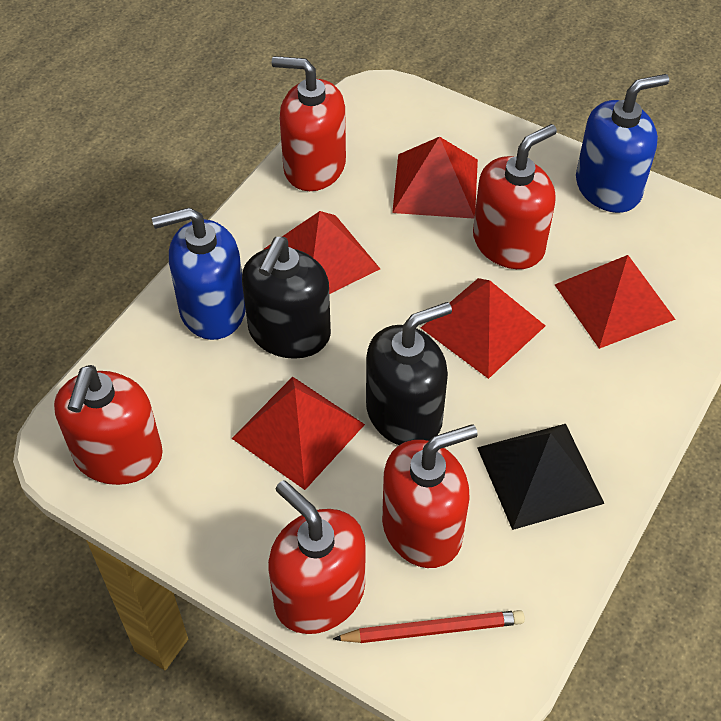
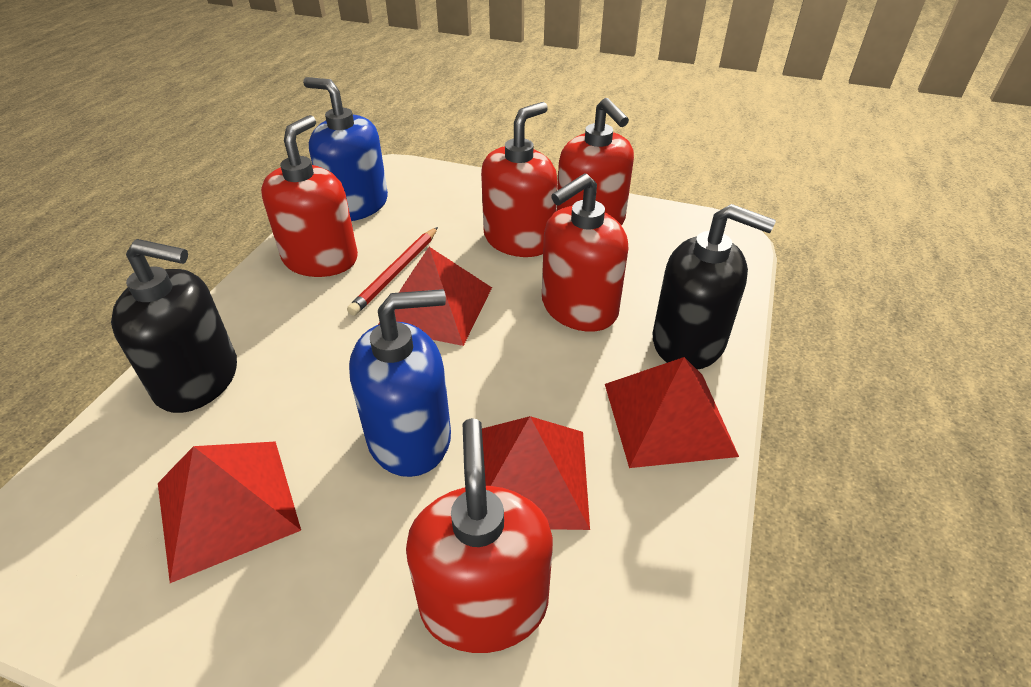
black pyramid: [477,424,605,530] = 1 -> none = 0
red pyramid: [231,377,365,490] [264,211,380,294] [392,137,478,219] [421,278,545,379] [555,255,676,349] = 5 -> [158,441,301,583] [378,247,492,346] [482,416,590,530] [605,357,739,468] = 4

